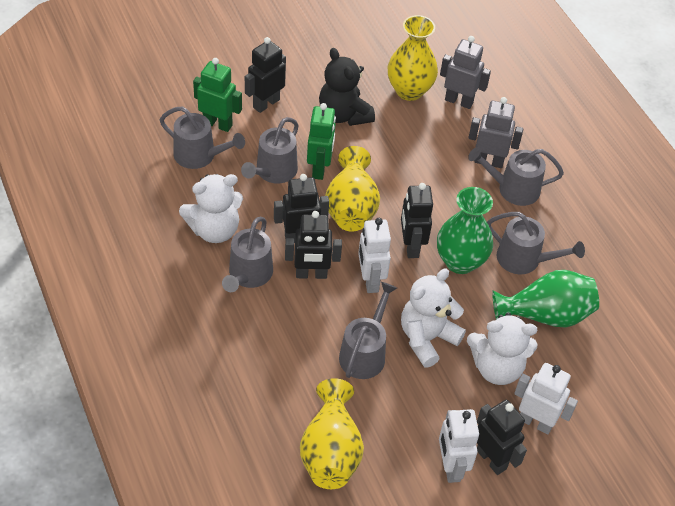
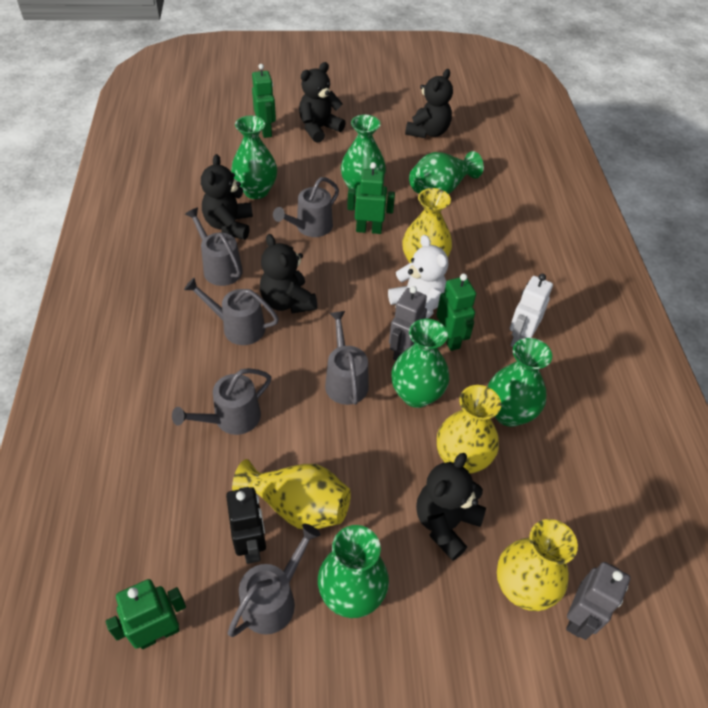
black robot: [245,37,286,113] [274,174,329,243] [285,211,342,279] [401,183,433,258] [477,400,527,475] = 5 -> [226,487,266,564] = 1
black teddy bear: [319,48,375,126] = 1 -> [201,154,253,240] [260,234,317,313] [299,62,346,143] [405,69,453,138] [416,453,486,561] = 5
green robot: [193,58,242,132] [307,103,336,180] = 2 -> [106,579,186,649] [252,64,276,138] [347,162,395,234] [436,274,476,351] = 4
green vase: [437,187,493,274] [492,270,599,328] = 2 -> [231,116,277,199] [318,525,389,618] [341,115,386,196] [391,319,449,408] [409,151,484,194] [488,338,552,427] = 6
white robot: [358,218,391,293] [439,409,479,483] [514,363,578,434] = 3 -> [510,274,553,347] = 1
white teddy bear: [179,174,243,243] [401,268,466,368] [467,313,538,385] = 3 -> [388,235,448,319] = 1
yellow vase: [300,378,364,489] [325,146,380,232] [388,15,438,101] = 3 -> [232,459,351,529] [402,188,452,263] [437,385,501,473] [497,519,578,611] = 4

